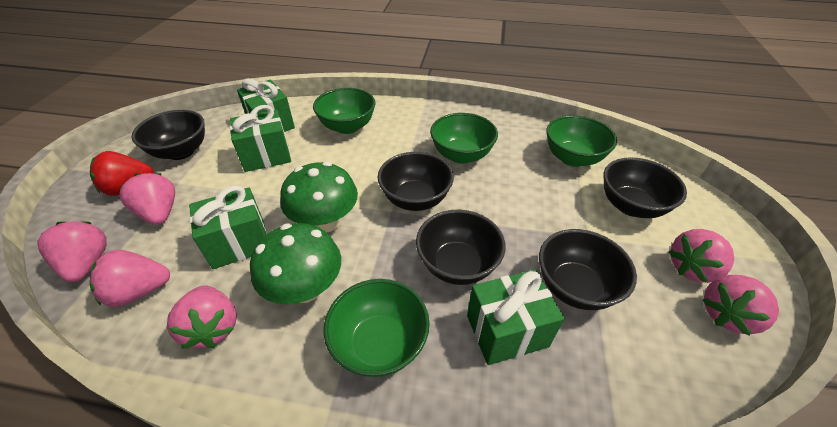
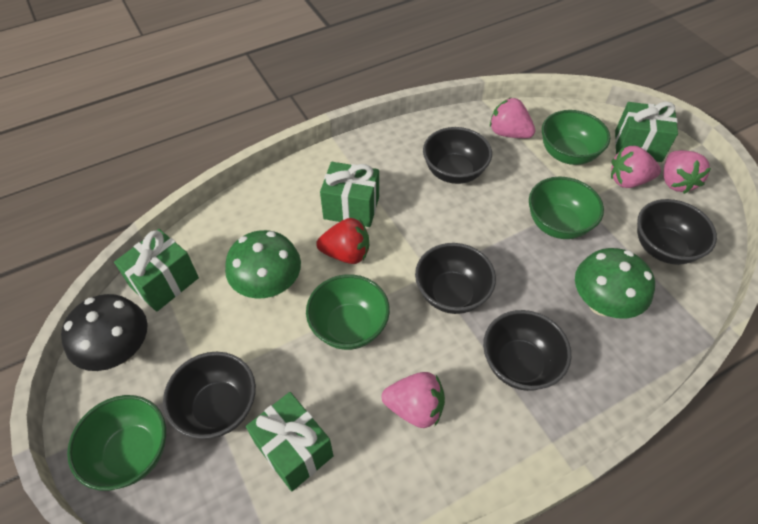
black mushroom: none = 0 -> [61,294,148,371] = 1
pink strawberry: [37,221,107,282] [90,250,170,307] [119,173,175,225] [167,285,237,349] [669,229,734,283] [703,275,779,336] = 6 -> [382,372,445,428] [490,98,535,138] [611,146,661,188] [664,150,711,194] = 4

